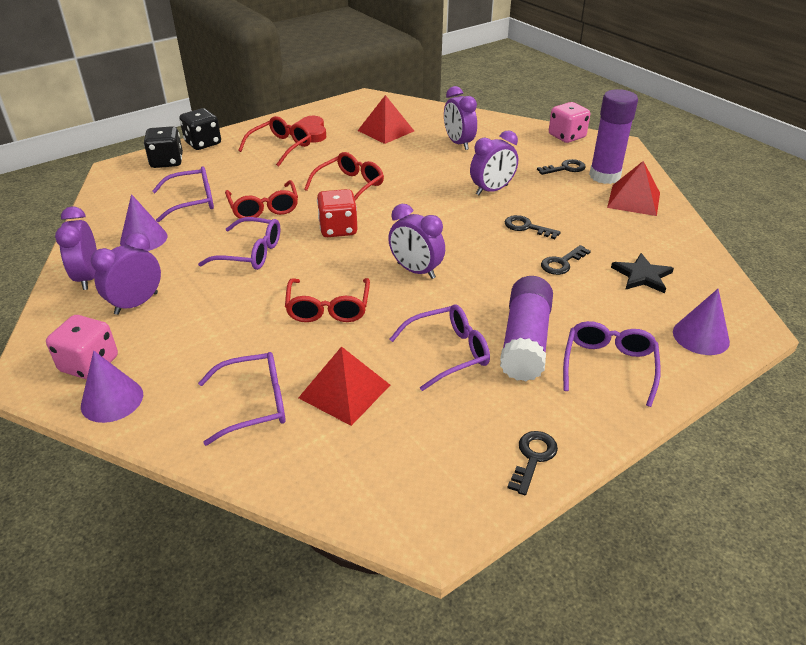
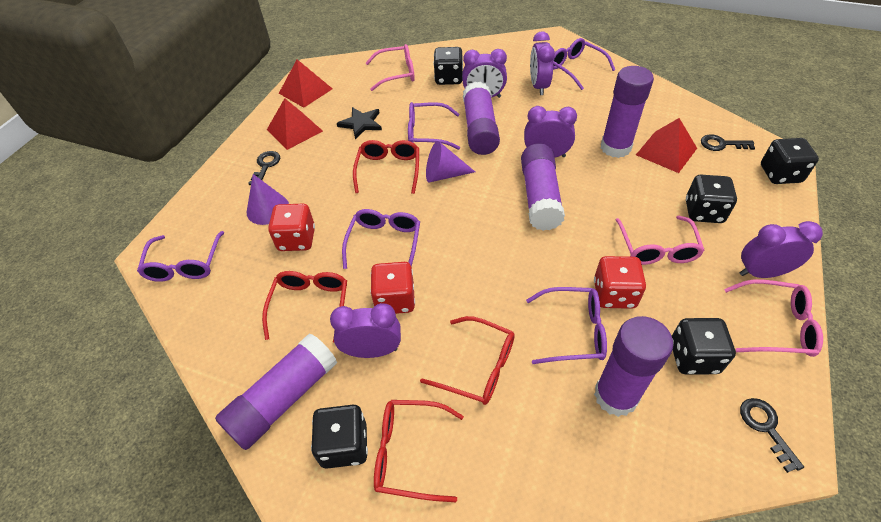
black dice: [144,126,183,168] [179,108,221,150] = 2 -> [311,405,368,469] [433,47,463,85] [672,318,736,374] [686,175,737,223] [761,138,819,184] = 5
black key: [505,215,561,239] [507,431,558,496] [537,159,586,175] [541,245,591,275] = 4 -> [248,151,280,185] [701,134,755,151] [740,398,804,473] = 3
pink dice: [46,315,118,380] [549,102,590,143] = 2 -> none = 0
pink glasses: none = 0 -> [366,44,415,91] [616,216,705,265] [724,279,823,357] = 3
purple cone: [81,351,143,423] [120,194,167,251] [673,289,730,355] = 3 -> [246,174,289,225] [426,141,475,183] = 2
purple glue stick: [500,276,553,381] [589,89,638,184] = 2 -> [215,333,337,450] [463,81,500,155] [521,143,565,231] [594,316,673,417] [601,66,654,158] = 5
red dice: [317,189,357,237] = 1 -> [268,204,315,251] [370,262,415,314] [594,256,646,309] = 3
red heart: [289,116,326,142] = 1 -> none = 0

